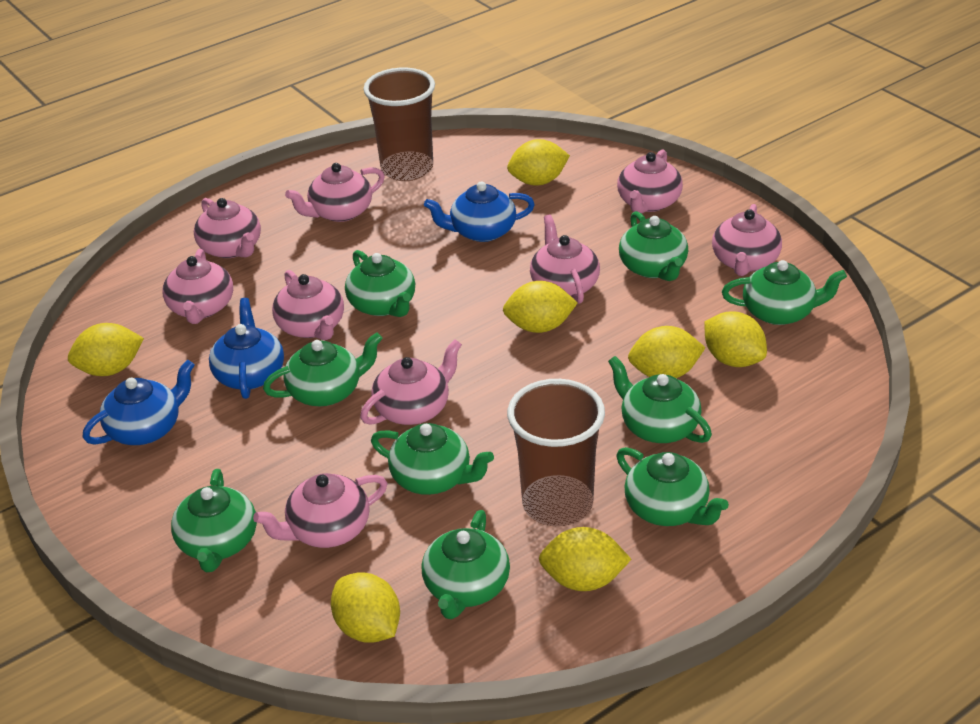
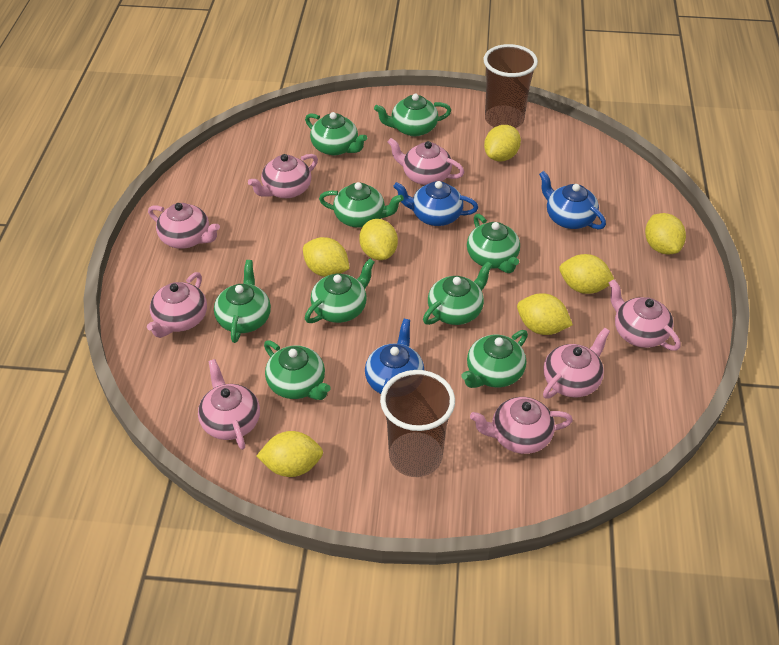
pink teapot: [163,249,233,324] [194,198,261,258] [253,473,388,548] [272,270,344,340] [285,163,385,222] [360,339,462,425] [530,214,600,304] [617,149,683,213] [712,204,782,276] = 9 -> [147,272,207,338] [148,203,220,249] [198,359,260,450] [248,154,318,198] [388,138,464,185] [470,397,573,454] [543,328,610,399] [609,279,681,351] = 8

